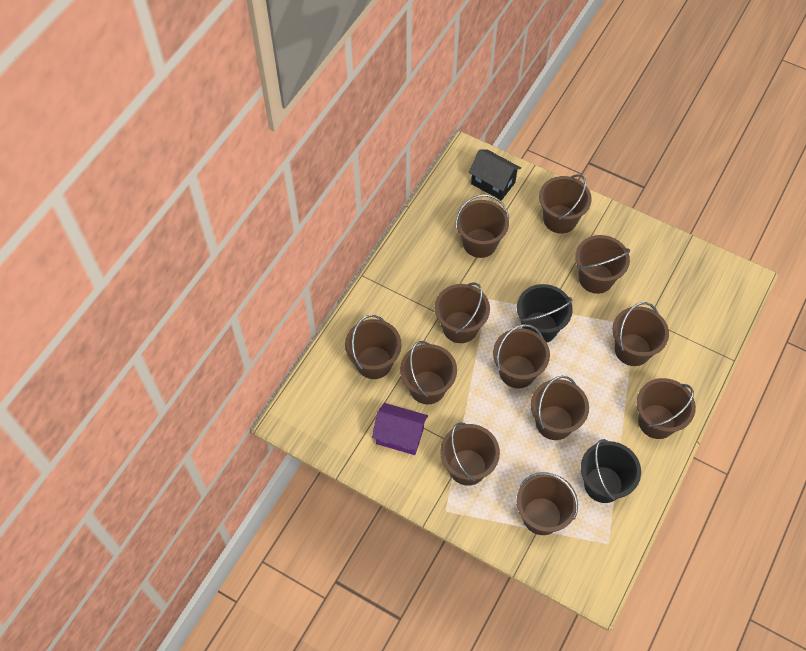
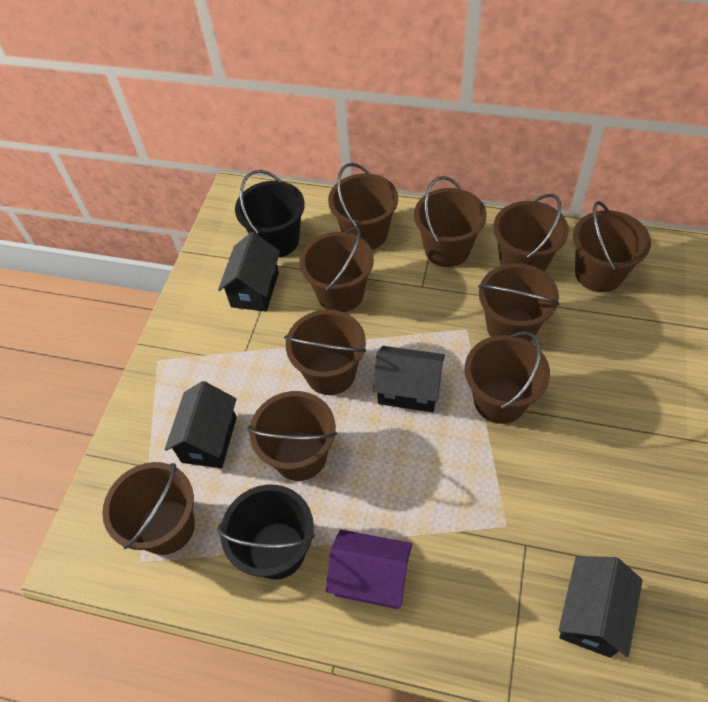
black house: [468,149,521,200] = 1 -> [165,381,237,468] [218,232,280,312] [372,346,445,412] [559,556,643,658] = 4
brown bucket: [345,315,402,379] [400,341,457,404] [434,283,490,343] [440,422,500,486] [456,194,509,258] [493,324,550,388] [517,472,578,535] [531,376,589,440] [539,174,592,234] [575,235,630,294] [612,302,669,366] [637,378,696,439] = 12 -> [102,462,195,555] [247,391,337,481] [284,310,366,395] [299,226,374,312] [328,163,398,250] [414,176,487,267] [465,331,550,424] [478,263,560,342] [493,194,569,272] [573,201,651,292] = 10

